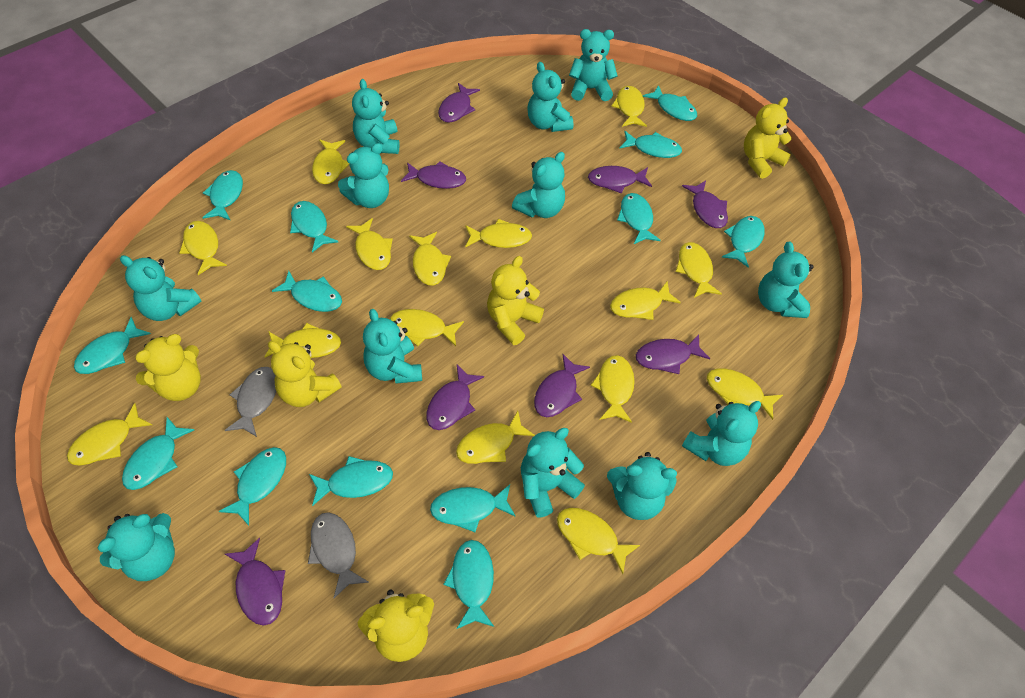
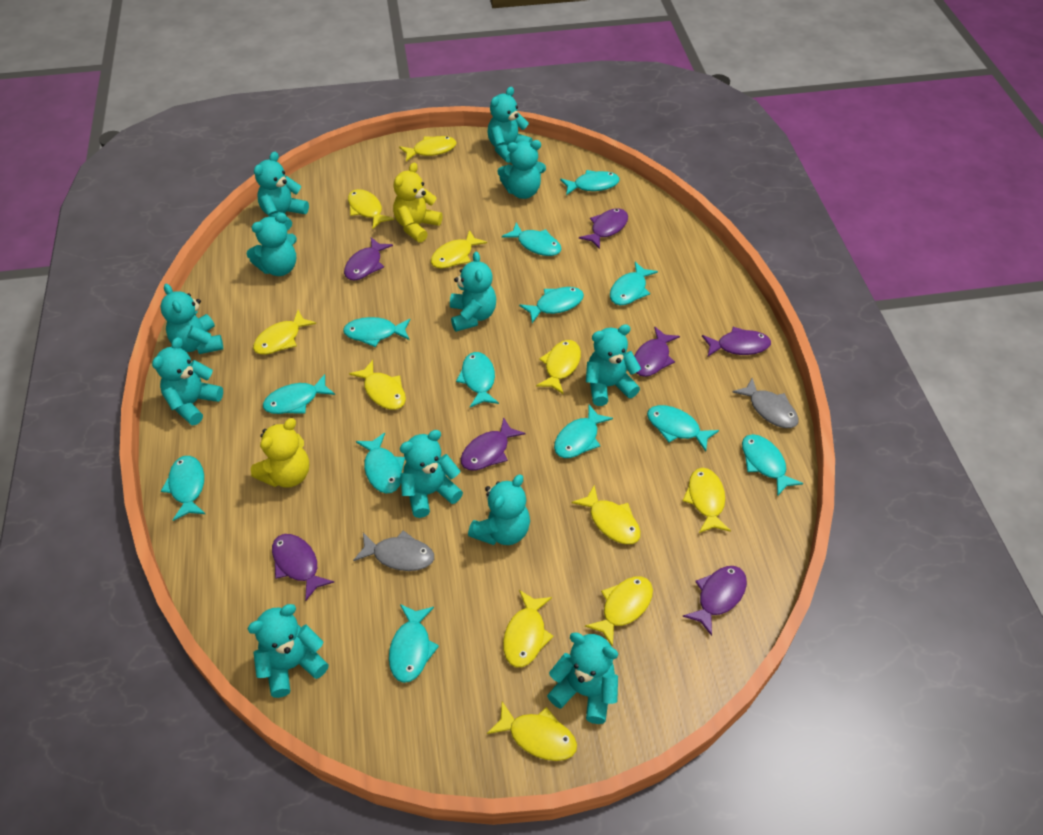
purple fish: [225,538,285,626] [401,161,466,189] [426,365,484,430] [438,83,480,123] [534,354,590,417] [588,166,652,194] [636,334,710,374] [682,180,728,228] = 8 -> [272,534,335,601] [344,237,393,280] [461,417,525,470] [579,208,628,249] [634,326,680,377] [682,566,747,636] [702,327,771,356] = 7
yellow fish: [67,403,152,466] [179,221,227,275] [264,323,341,358] [312,140,349,184] [346,218,393,270] [390,309,464,346] [409,232,451,286] [456,411,535,464] [465,219,532,248] [557,508,640,574] [591,355,635,423] [610,281,681,320] [612,86,647,127] [675,242,722,298] [707,368,783,420] = 15 -> [253,310,316,355] [348,189,394,229] [349,360,406,410] [399,136,457,161] [431,230,487,268] [487,701,577,761] [503,590,554,667] [536,340,581,394] [572,485,641,544] [585,576,653,647] [683,468,731,533] = 11
yellow teddy bear: [135,334,201,401] [268,341,342,407] [358,590,434,662] [487,256,544,345] [744,98,792,179] = 5 -> [251,418,309,488] [393,163,443,243] = 2

